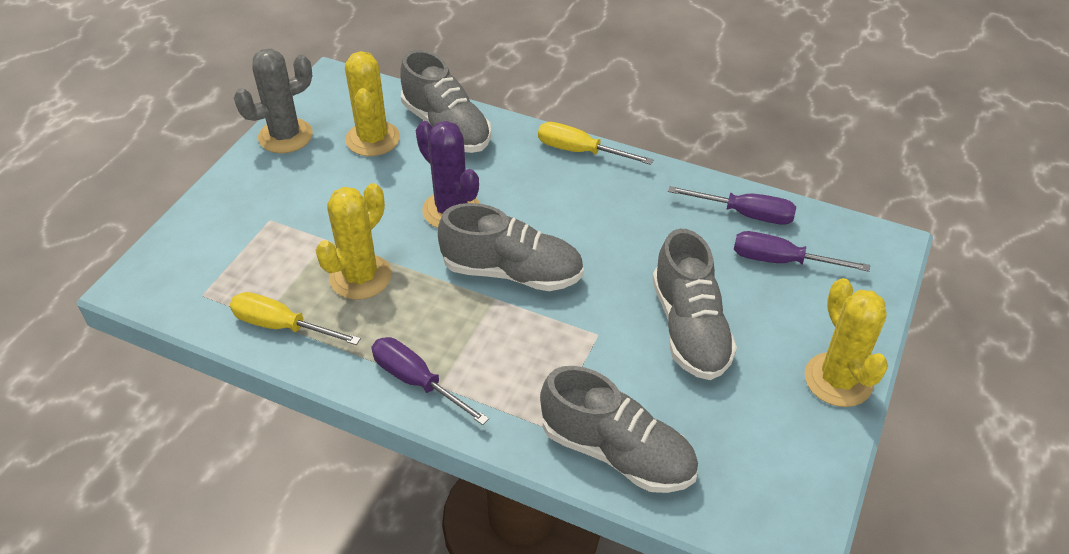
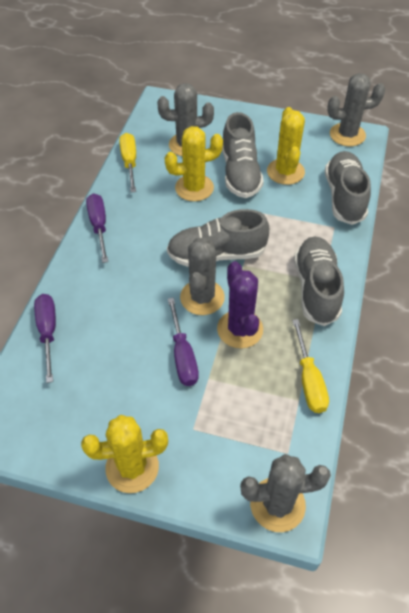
grey cactus: [234,49,313,153] = 1 -> [157,83,214,156] [180,237,225,315] [240,454,331,532] [327,73,385,146] = 4

